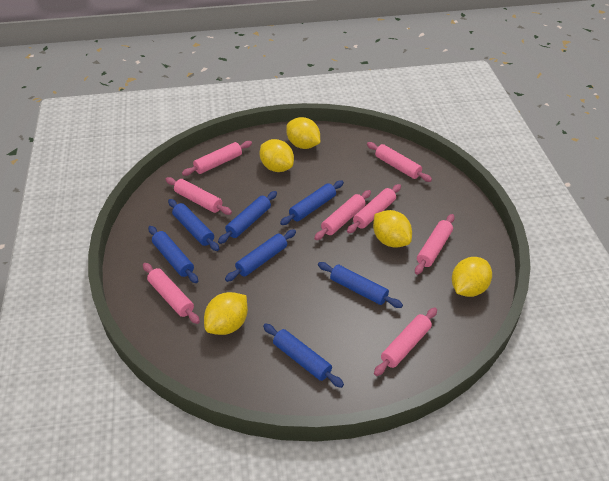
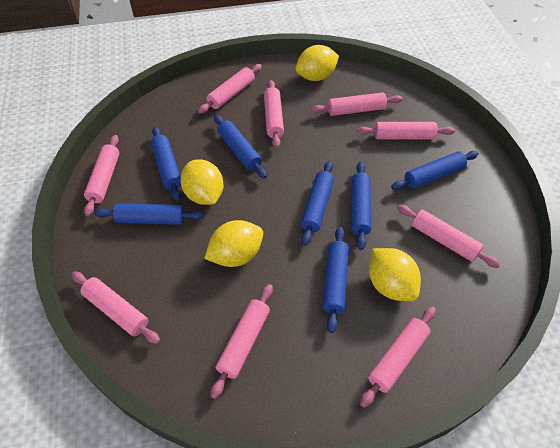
pink rolling pin: [143,263,200,324] [165,177,232,215] [182,141,252,176] [314,190,371,240] [347,184,401,233] [367,142,432,182] [374,307,437,376] [415,214,455,275] = 8 -> [71,271,160,344] [84,135,120,216] [198,64,262,114] [211,284,273,399] [264,80,284,148] [311,92,403,116] [357,122,455,140] [360,306,436,408] [397,205,501,268] = 9
yellow lemon: [204,292,248,335] [260,139,294,172] [286,117,320,149] [373,210,412,248] [452,257,492,297] = 5 -> [180,159,224,205] [204,220,263,267] [295,45,339,81] [369,248,421,301] = 4

